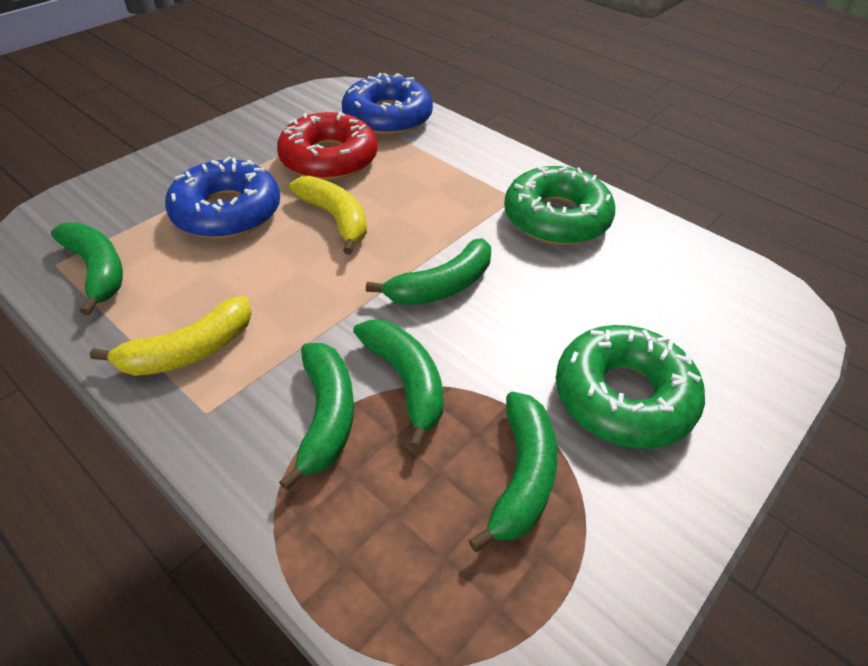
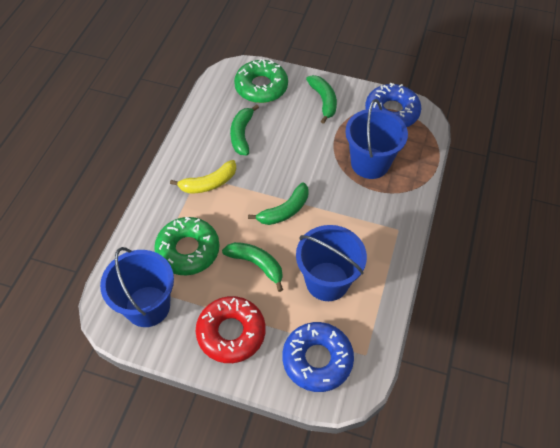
blue bucket: none = 0 -> [100,247,174,327] [296,225,367,301] [345,99,408,179] = 3
green banana: [51,222,123,316] [279,343,354,491] [353,320,444,450] [366,238,491,305] [468,392,557,552] = 5 -> [222,242,283,292] [230,104,259,156] [248,182,309,225] [306,75,337,124] = 4
yellow banana: [90,296,252,376] [289,176,367,255] = 2 -> [170,160,236,193] = 1

